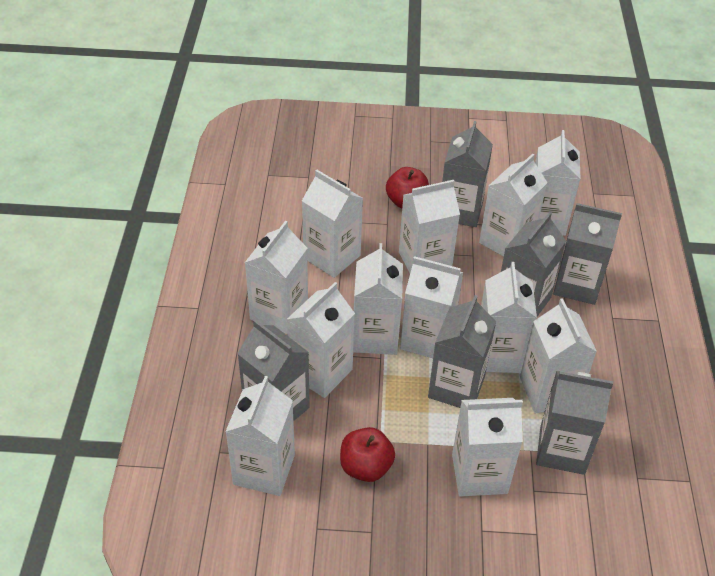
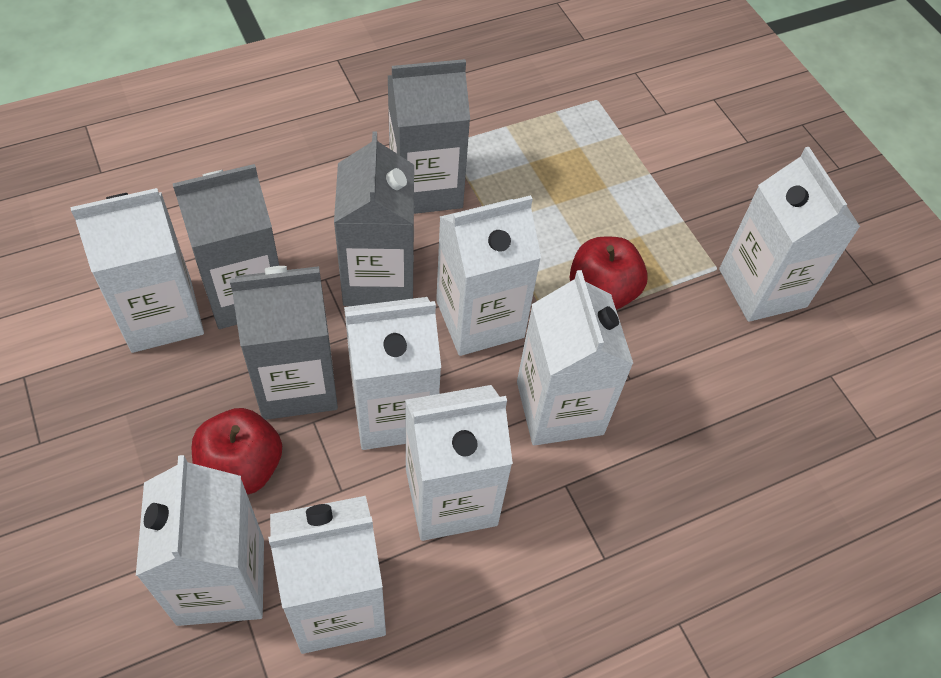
grey carton: [237,319,310,421] [428,295,496,408] [442,121,493,227] [501,212,566,317] [536,371,613,475] [553,203,622,305] = 6 -> [173,164,279,329] [230,266,338,420] [334,131,414,306] [388,59,470,214] = 4
white carton: [225,376,295,496] [245,221,308,334] [286,282,355,398] [302,170,363,278] [353,243,403,355] [399,180,460,273] [400,256,463,358] [452,398,523,496] [479,153,547,257] [481,262,537,373] [520,298,597,413] [535,130,580,236] = 12 -> [70,188,204,353] [136,455,264,626] [268,496,386,654] [344,297,441,450] [405,385,513,541] [436,195,541,356] [517,270,633,446] [719,147,860,322] = 8

